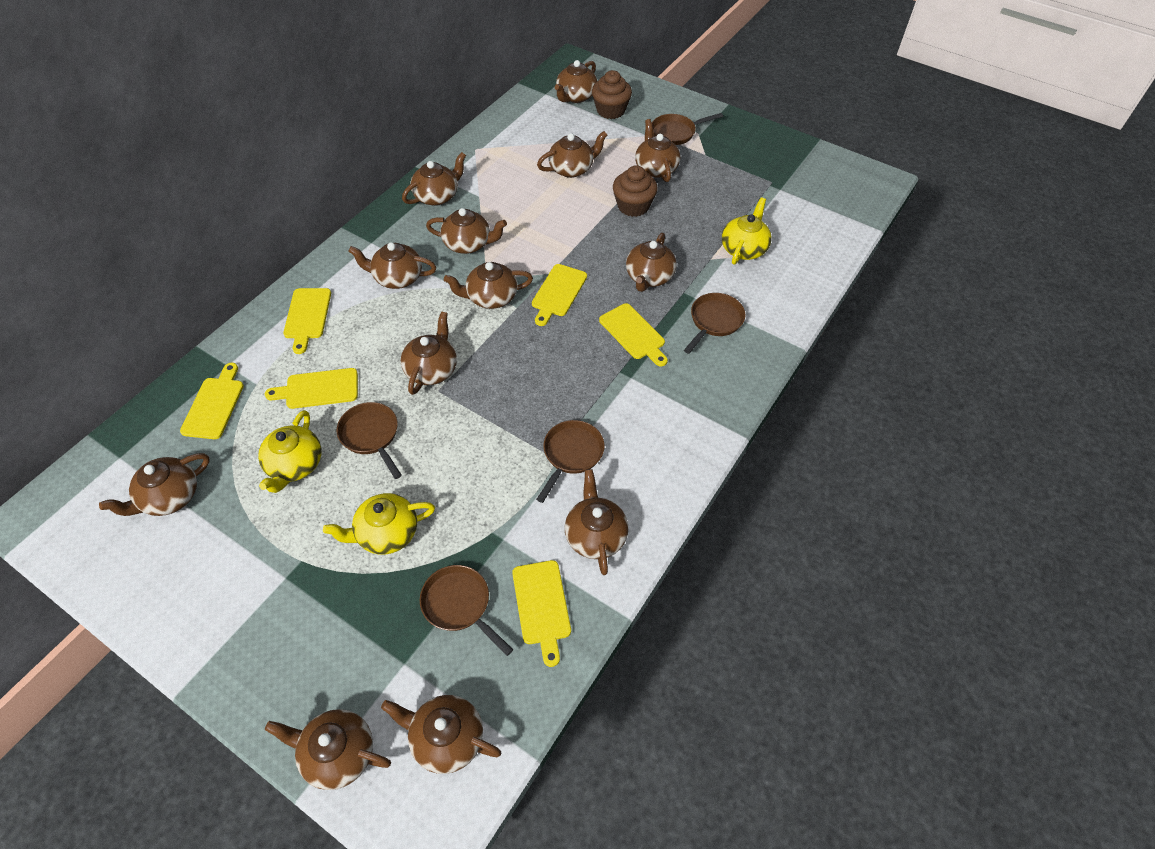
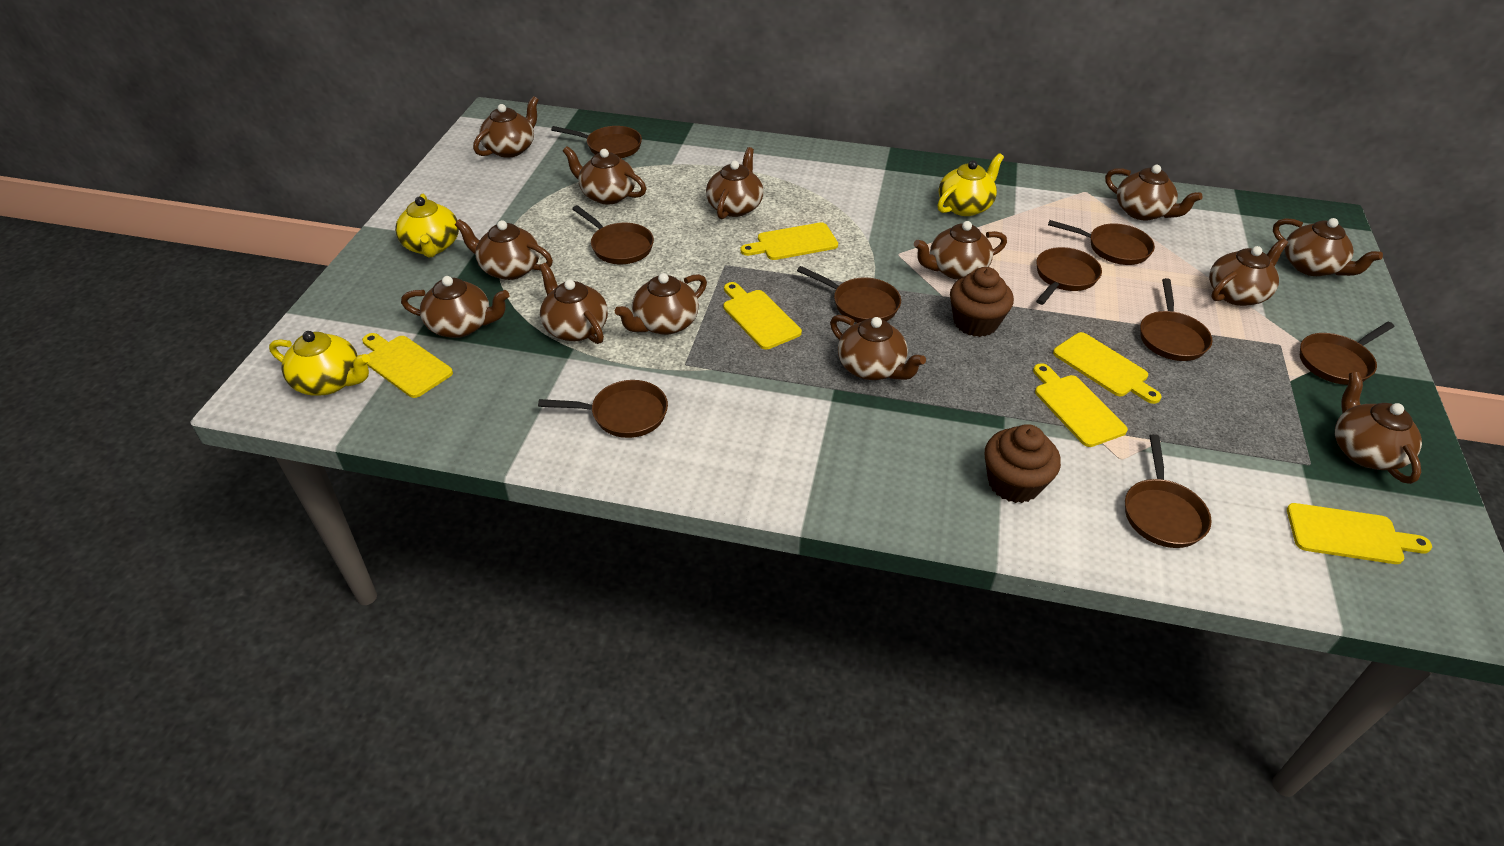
brown pan: [337,402,402,479] [420,565,513,656] [536,420,605,503] [652,113,723,145] [684,293,745,354] = 5 -> [538,380,668,438] [551,126,642,158] [572,205,654,264] [797,266,901,323] [1036,247,1102,305] [1048,220,1155,265] [1125,434,1212,548] [1140,278,1212,361] [1300,322,1395,385] = 9

